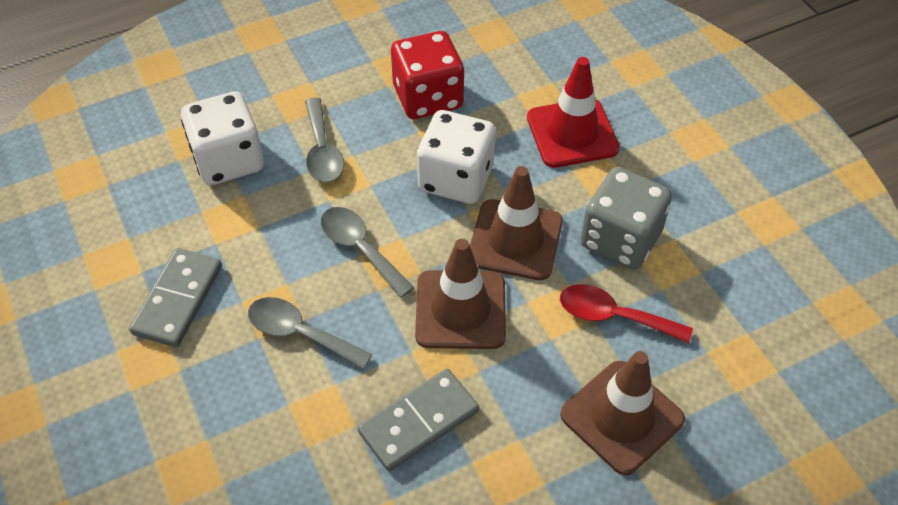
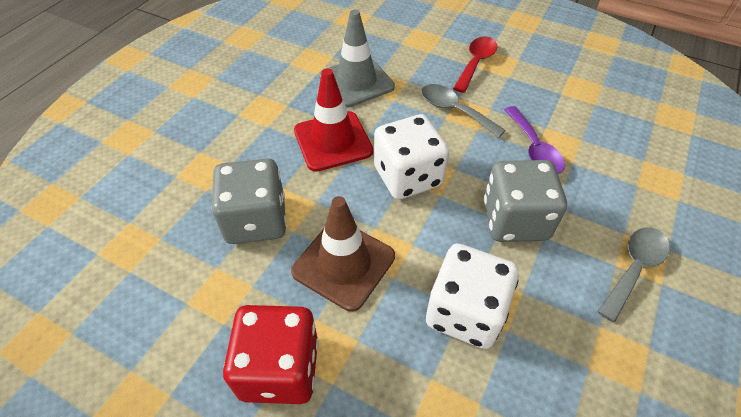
brown traffic cone: [415,239,506,349] [470,166,563,280] [560,351,685,475] = 3 -> [291,196,395,312] = 1
grey dice: [580,167,672,269] = 1 -> [211,159,286,244] [484,160,567,242] = 2
grey domino: [129,248,222,347] [358,368,479,471] = 2 -> none = 0
grey spoon: [248,297,372,369] [305,98,344,182] [321,207,414,298] = 3 -> [421,84,506,138] [597,227,670,322] = 2
grey traffic cone: none = 0 -> [319,10,395,108] = 1
purple spoon: none = 0 -> [504,106,565,174] = 1

